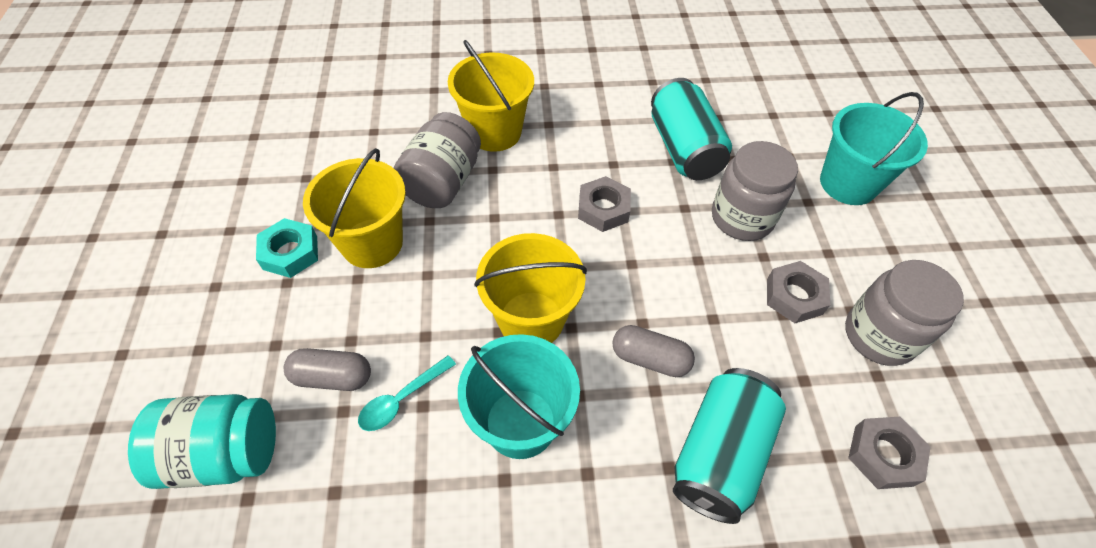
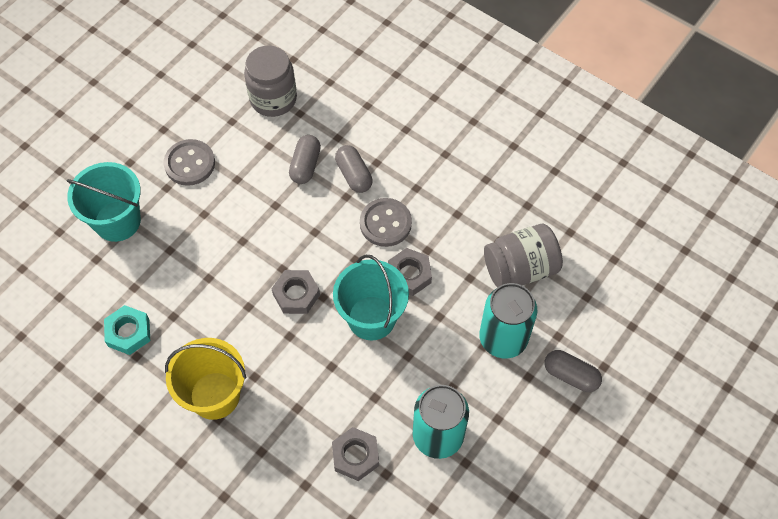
grey button: none = 0 -> [164,139,215,186] [360,198,412,247] = 2
grey capsule: [284,348,371,391] [612,325,695,377] = 2 -> [289,135,321,184] [335,145,373,193] [545,350,602,392] = 3
grey jar: [394,112,481,208] [712,141,798,241] [845,260,964,366] = 3 -> [244,45,297,117] [484,224,563,288] = 2
turquoise jar: [128,394,276,489] = 1 -> none = 0
turquoise spoon: [358,355,456,431] = 1 -> none = 0
yellow bucket: [303,148,406,268] [448,40,534,152] [474,233,587,343] = 3 -> [165,338,246,420] = 1

